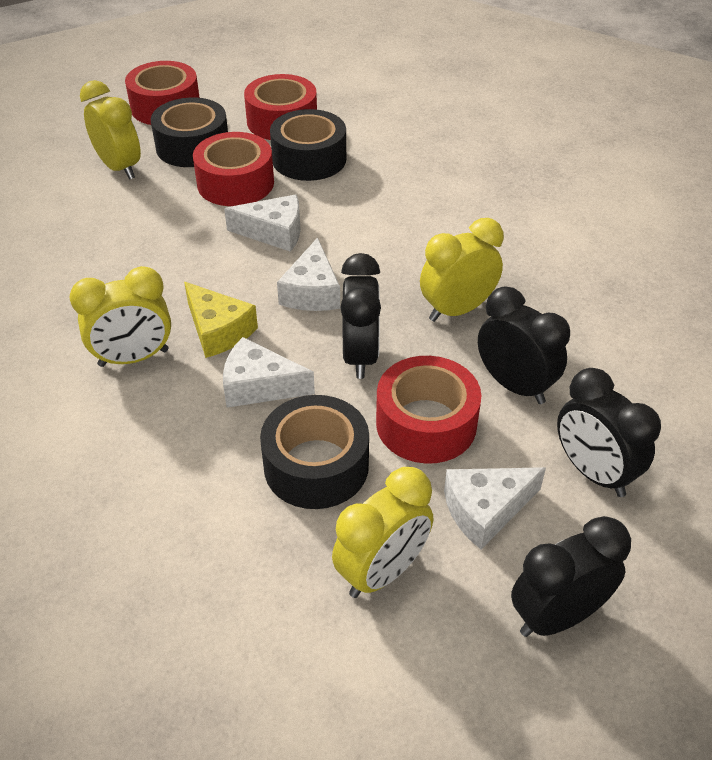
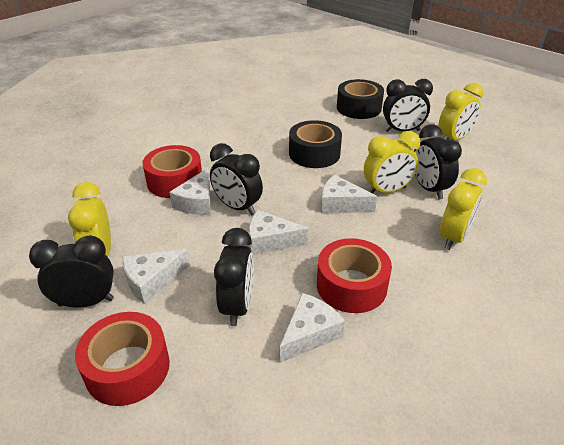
black clock: [340,253,381,379] [478,287,570,404] [511,516,631,637] [557,368,661,497] = 4 -> [29,235,114,308] [210,143,263,215] [214,228,254,326] [383,79,433,132] [414,124,462,200] = 5
black tape: [151,98,228,167] [260,395,369,509] [270,109,346,181] = 3 -> [289,120,342,168] [337,79,384,119] = 2
red tape: [125,61,200,125] [193,132,274,206] [244,74,317,140] [376,356,482,464] = 4 -> [75,312,170,406] [142,145,202,198] [317,238,392,313] = 3
white cheese: [223,337,315,408] [224,194,301,252] [277,237,340,311] [444,467,546,549] = 4 -> [122,249,189,304] [169,168,211,215] [249,210,308,255] [279,293,345,363] [321,175,377,213] = 5
yellow cheese: [184,282,258,358] = 1 -> none = 0

